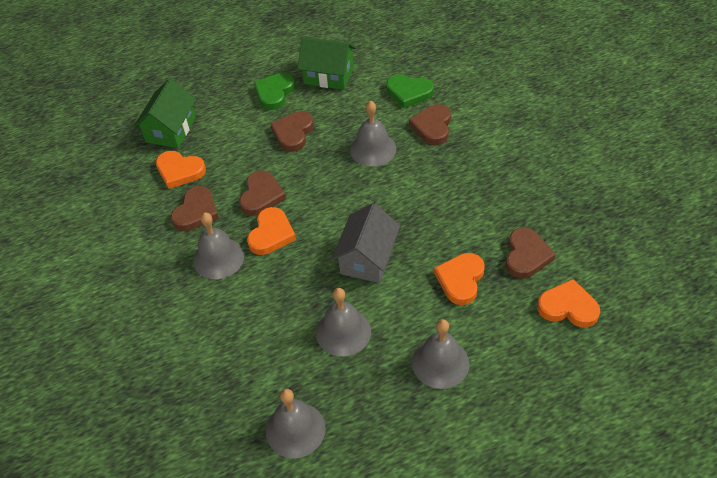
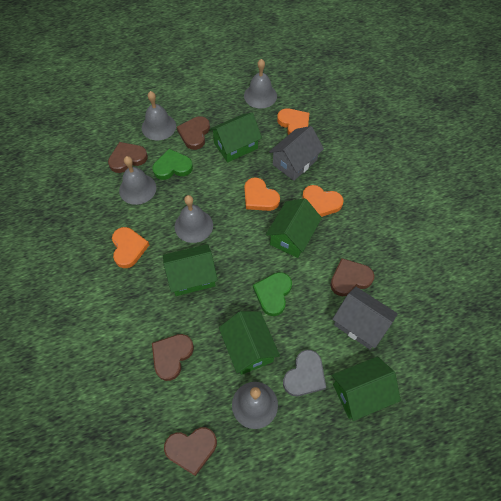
green house: [134,79,196,148] [297,37,356,90] = 2 -> [163,244,218,296] [209,113,262,163] [219,311,280,375] [266,198,322,258] [332,357,401,421] = 5
grey heart: none = 0 -> [283,350,326,396] = 1
grey house: [332,203,400,283] = 1 -> [269,126,324,181] [332,287,398,349] = 2

